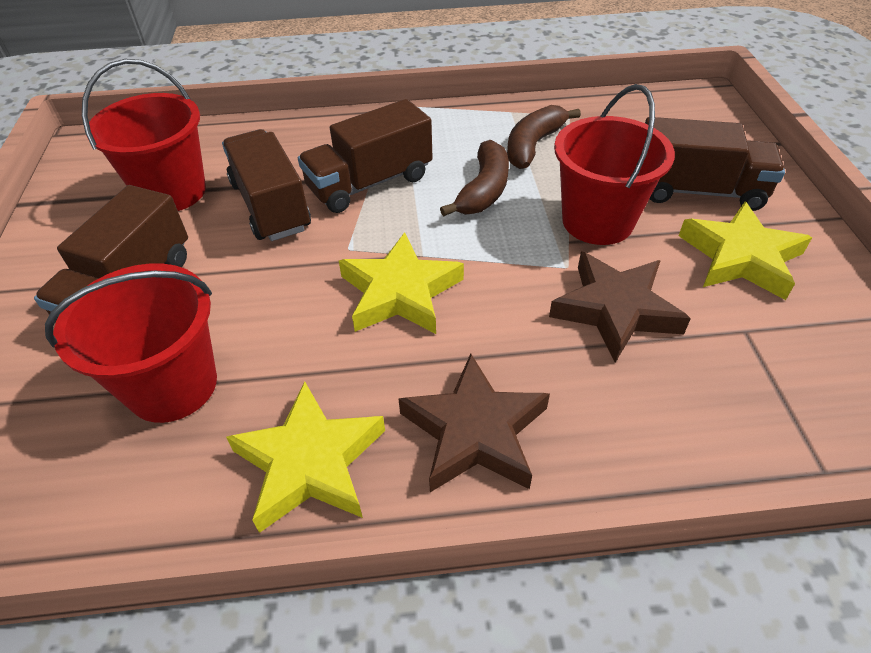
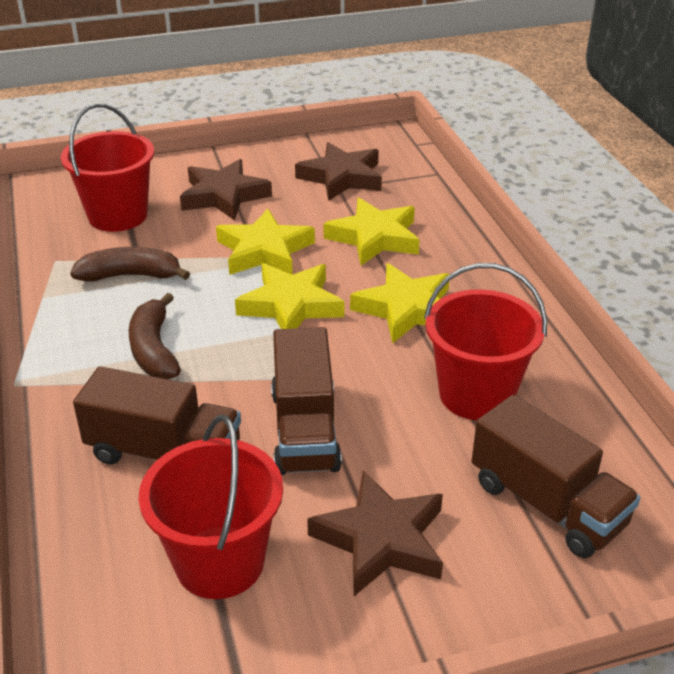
brown star: [399,354,550,492] [549,251,691,362] = 2 -> [180,159,272,221] [295,142,382,201] [307,470,443,596] = 3
brown truck: [34,185,188,317] [222,129,311,241] [298,99,433,213] [645,117,785,211] = 4 -> [73,366,241,465] [271,327,342,475] [472,395,640,558] = 3
yellow star: [226,381,385,533] [339,232,464,334] [679,202,812,300] = 3 -> [216,208,315,275] [235,263,344,329] [324,198,420,265] [350,263,450,344] = 4

